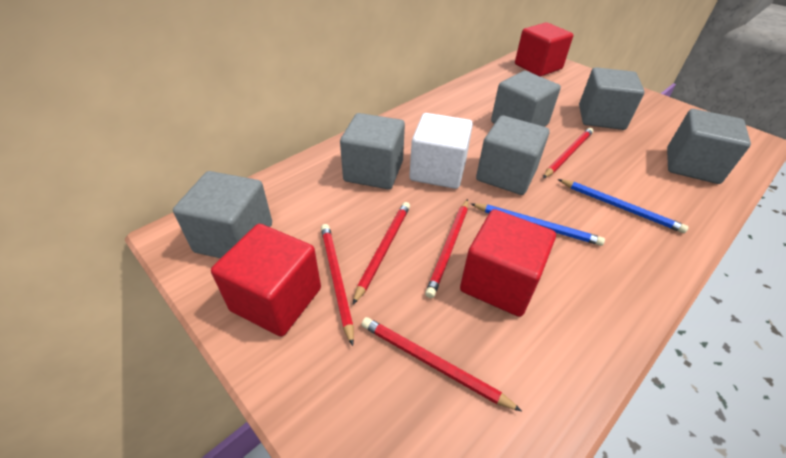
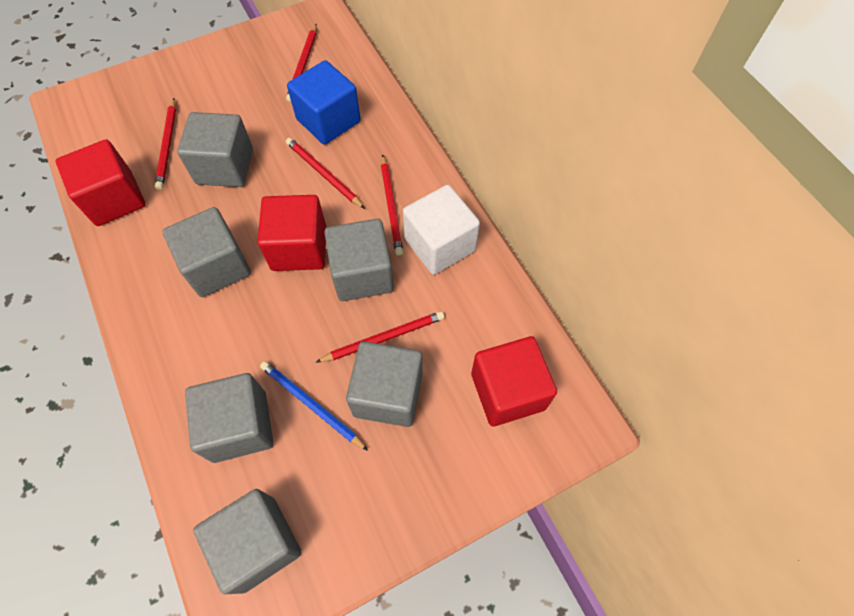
blue cube: none = 0 -> [287,60,361,145] = 1
blue pencil: [471,203,605,246] [558,179,688,233] = 2 -> [260,361,368,451] = 1

